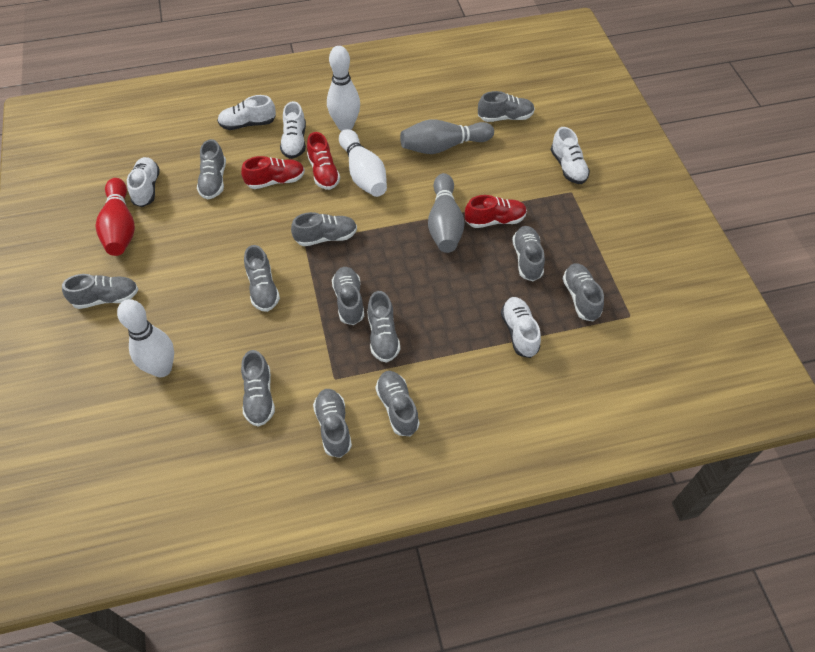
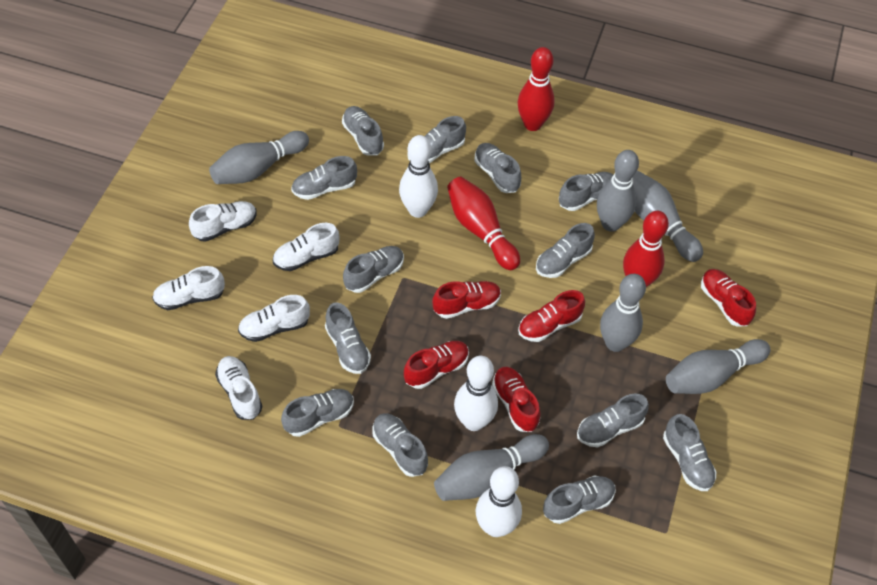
grey bowling pin: [400,120,494,154] [428,173,465,253] = 2 -> [209,131,309,184] [434,434,549,501] [597,150,639,232] [600,274,646,352] [633,170,703,262] [666,339,770,394] = 6
grey shoe: [62,274,138,309] [197,139,226,199] [241,350,275,427] [244,245,280,312] [291,212,357,246] [313,389,352,458] [332,267,364,325] [367,291,400,363] [375,371,420,436] [478,91,535,122] [512,226,545,281] [563,263,604,321] = 12 -> [281,389,354,437] [291,156,357,200] [325,302,371,374] [342,106,384,156] [343,246,404,293] [372,413,428,477] [407,116,466,163] [475,143,521,193] [536,223,595,278] [543,475,616,524] [559,172,613,211] [577,394,649,447] [663,414,716,491] = 13
red bowling pin: [95,178,135,256] = 1 -> [447,177,520,270] [518,47,555,131] [623,211,669,287] = 3
red shoe: [241,156,305,189] [307,132,340,190] [465,195,527,228] = 3 -> [404,341,469,389] [432,281,501,319] [492,367,540,432] [518,290,585,342] [701,269,756,326] = 5

